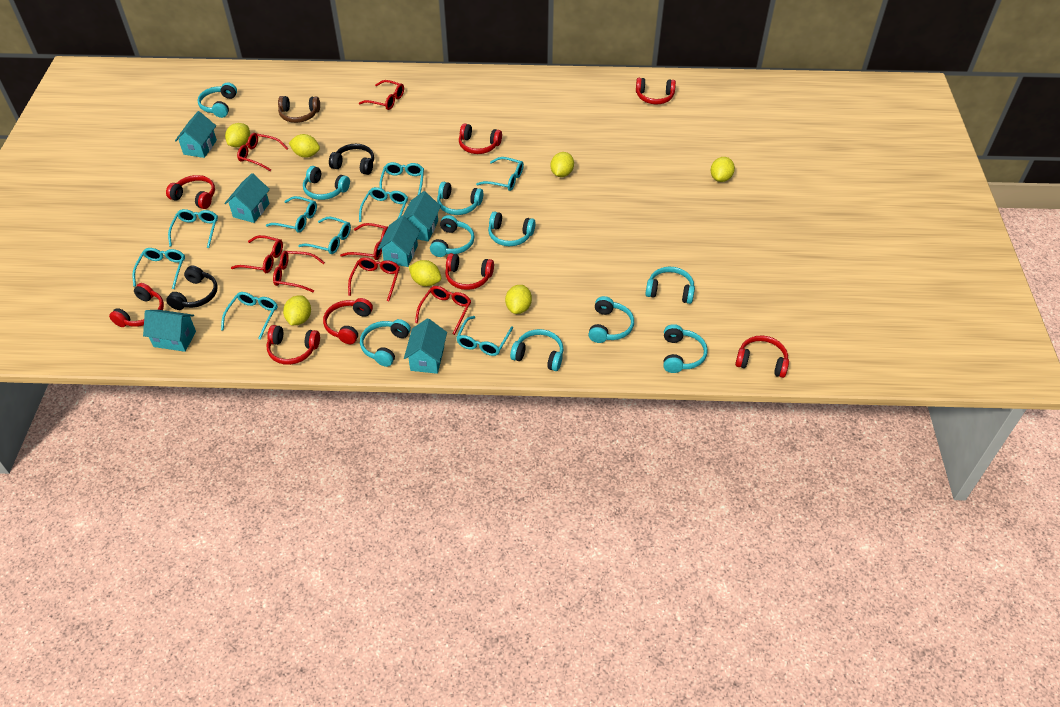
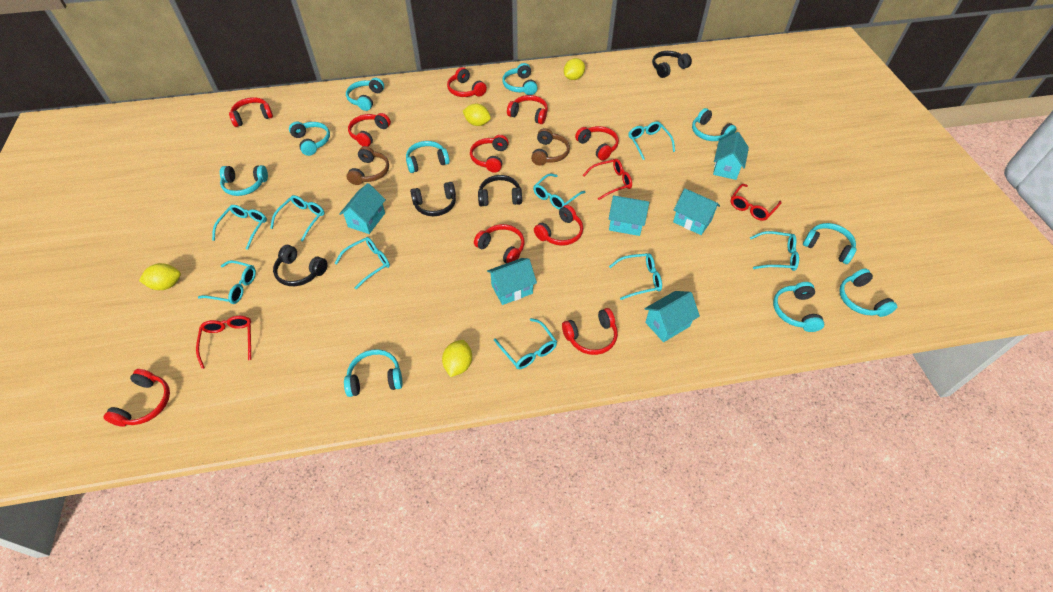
black headphones: [166,265,218,310] [329,144,374,175] = 2 -> [273,245,328,286] [410,182,456,216] [478,175,522,207] [652,51,692,78] = 4
brown headphones: [278,96,320,123] = 1 -> [347,146,389,185] [531,128,570,166] = 2
red glasses: [231,235,283,273] [237,133,288,171] [273,251,325,292] [340,223,388,260] [348,257,400,301] [359,80,404,110] [415,286,471,335] = 7 -> [196,316,251,369] [583,159,632,200] [730,184,781,221] = 3
red headphones: [109,283,164,327] [166,175,215,209] [267,325,320,365] [323,298,373,344] [445,253,494,290] [459,123,502,154] [636,78,676,104] [735,335,789,378] = 8 -> [103,369,170,427] [229,97,273,127] [348,113,391,147] [447,67,487,97] [470,135,509,173] [474,224,525,263] [507,95,548,124] [534,205,583,246] [562,308,618,355] [575,126,619,161] = 10
yellow lemon: [225,123,250,147] [283,295,311,325] [289,134,320,158] [409,260,441,286] [505,285,532,314] [551,152,574,177] [711,157,735,182] = 7 -> [139,263,181,290] [442,340,472,377] [463,103,491,126] [564,58,585,80] = 4

